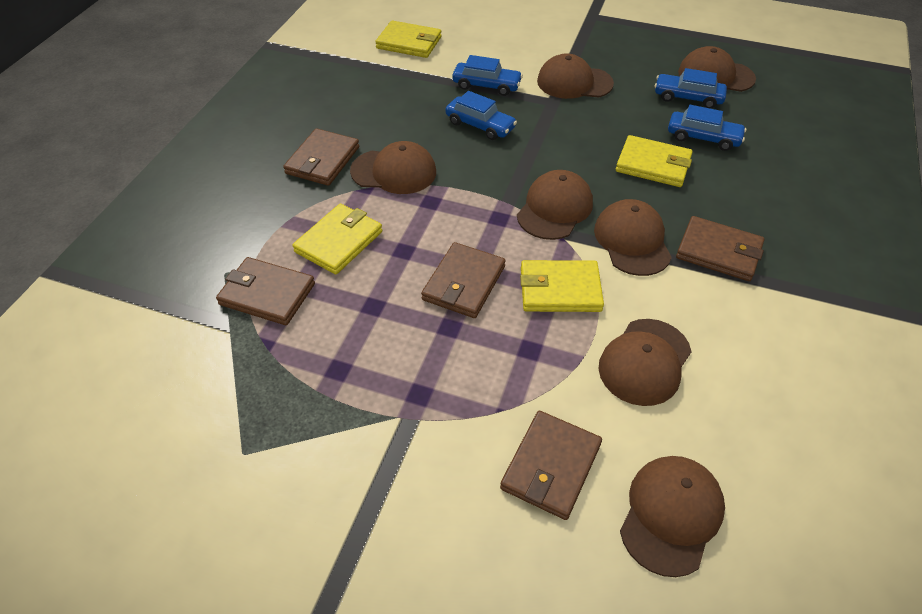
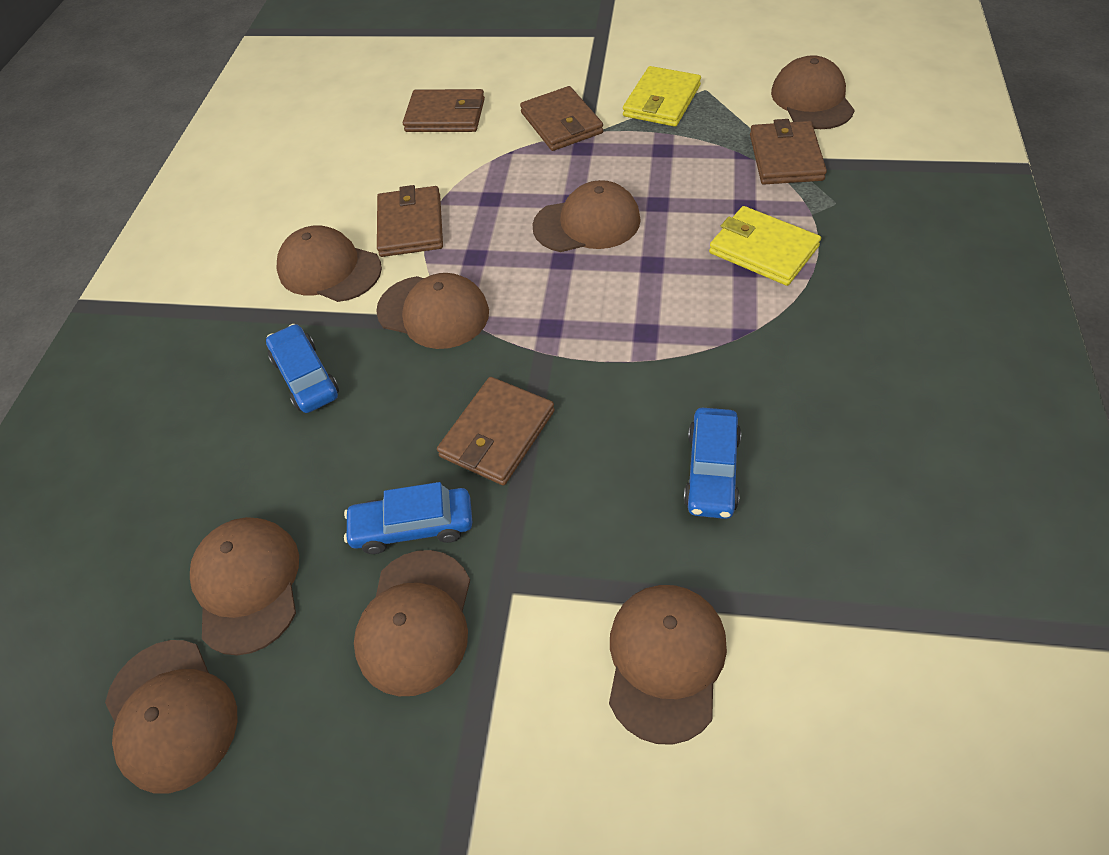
blue car: [445,91,517,140] [452,55,523,96] [655,68,727,109] [668,105,746,151] = 4 -> [266,324,339,413] [344,482,473,554] [684,408,741,519] = 3
brown cap: [350,141,436,194] [517,170,593,240] [537,53,614,99] [594,199,672,276] [598,319,692,406] [620,456,725,577] [678,46,756,92] = 7 -> [105,640,237,793] [190,517,299,656] [277,225,382,302] [354,550,470,696] [376,273,489,349] [532,180,641,252] [609,585,727,745] [771,55,855,129] = 8
yellow wallet: [292,203,382,274] [375,20,442,58] [520,260,604,312] [616,135,693,187] = 4 -> [623,66,701,127] [709,206,821,286] = 2

